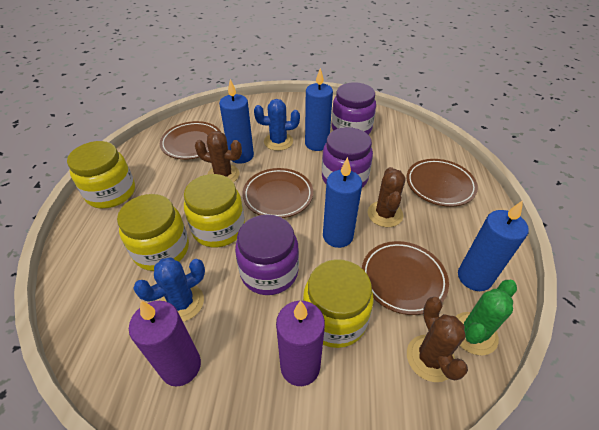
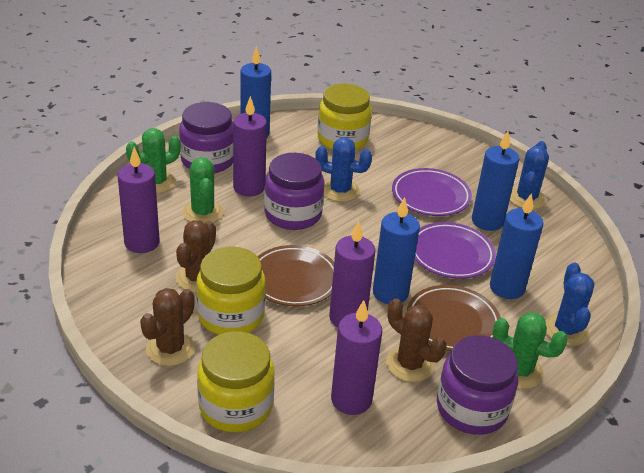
blue cactus: [133,257,205,322] [254,99,300,151] = 2 -> [315,137,372,202] [510,141,549,210] [545,262,595,346] = 3
brown plate: [160,121,221,159] [242,168,313,218] [362,241,449,315] [406,159,478,207] = 4 -> [258,245,334,307] [407,285,501,351] = 2
green cactus: [456,280,517,355] = 1 -> [126,128,181,194] [183,157,223,223] [492,312,568,389] = 3
purple candle: [129,301,201,387] [276,301,325,386] = 2 -> [118,147,160,253] [233,96,267,196] [329,221,375,328] [331,300,382,415] = 4
purple plate: none = 0 -> [392,168,472,216] [415,222,496,279] = 2
yellow jar: [67,141,135,208] [117,194,189,271] [184,174,245,247] [303,259,373,348] = 4 -> [196,246,266,335] [197,331,275,433] [318,84,372,150] = 3

